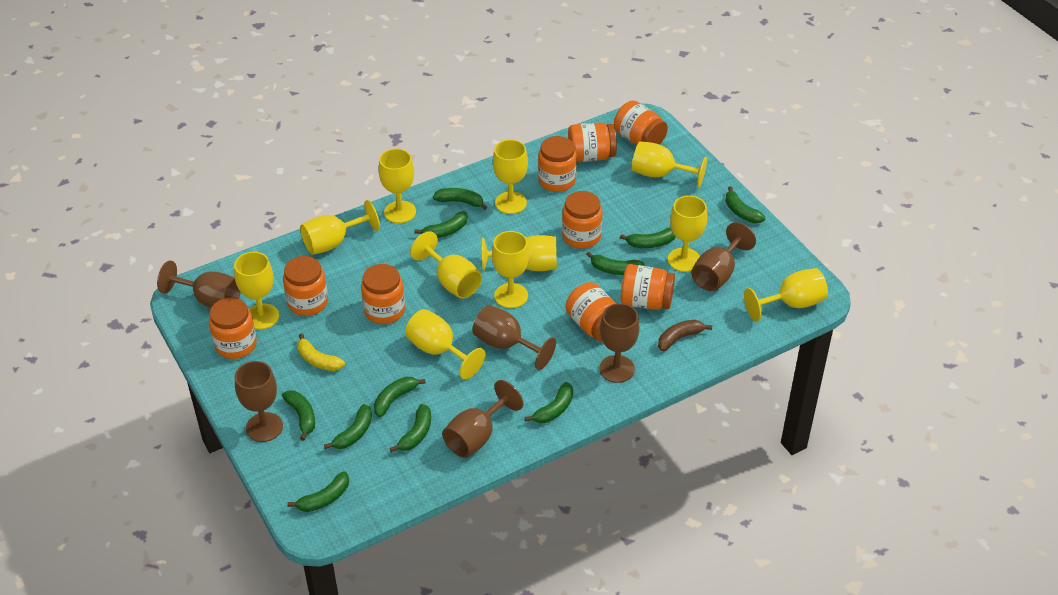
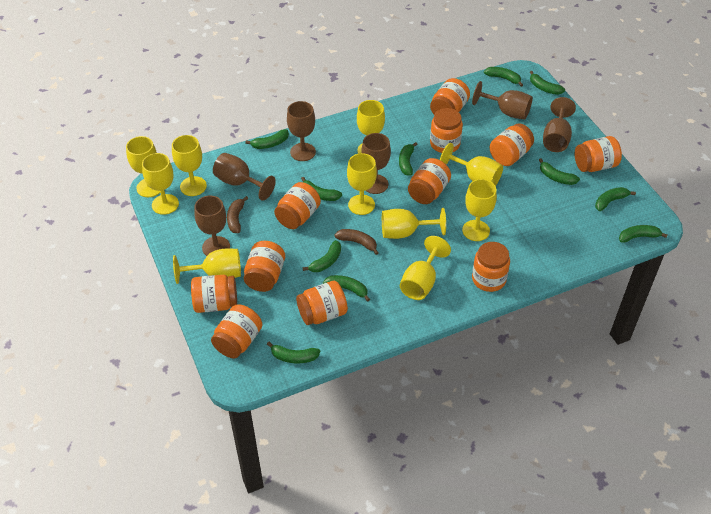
brown banana: [658,320,712,351] = 1 -> [227,196,249,233] [334,229,378,255] = 2
orange jar: [209,298,257,359] [283,256,328,316] [361,264,405,324] [538,136,577,192] [562,191,602,249] [566,282,616,342] [568,122,617,162] [614,100,668,145] [621,264,675,310] = 9 -> [191,275,237,313] [211,304,262,358] [244,241,285,292] [274,182,321,229] [296,281,348,325] [408,158,451,204] [430,78,470,114] [430,108,463,153] [472,242,510,292] [490,124,534,166] [574,136,622,172] = 11
yellow banana: [297,334,345,371] = 1 -> none = 0
yellow goblet: [234,252,279,330] [300,200,380,255] [379,148,416,223] [405,309,485,379] [410,231,482,299] [482,235,557,271] [492,231,529,308] [493,139,528,214] [632,141,707,188] [668,195,707,272] [744,268,828,322] = 11 -> [126,136,160,197] [142,153,179,215] [172,135,207,196] [173,249,241,284] [347,153,377,215] [357,100,385,154] [382,208,446,239] [400,236,451,300] [440,143,503,186] [462,179,497,241] = 10

